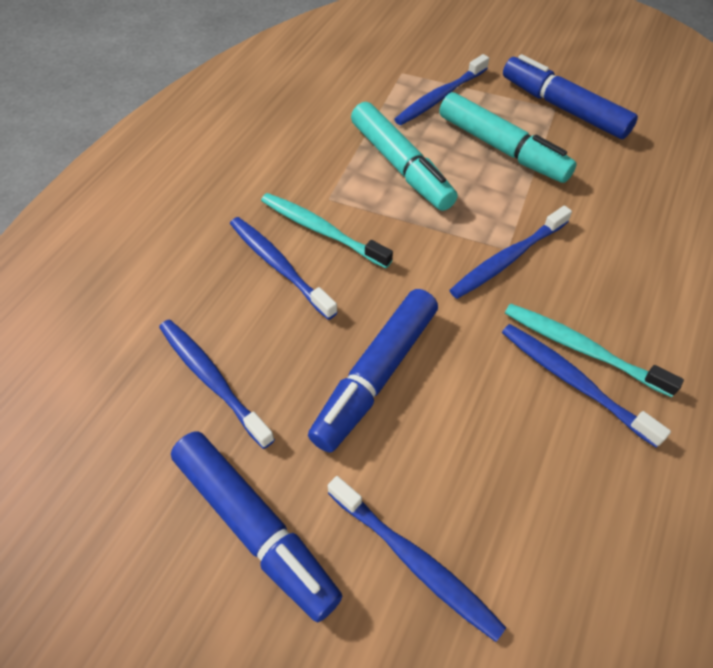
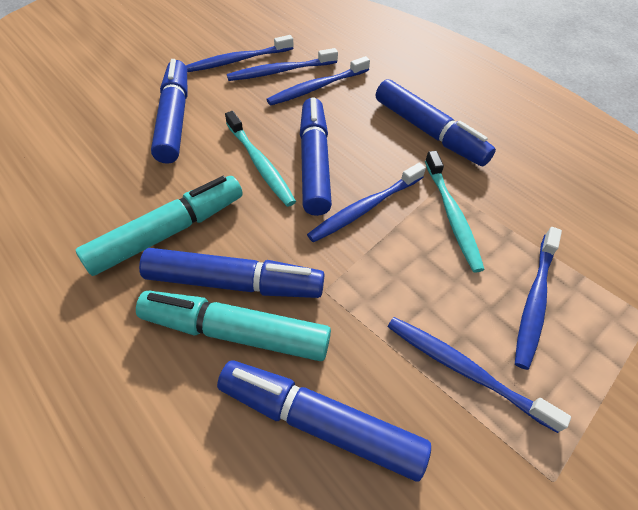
blue marker: [171,431,342,622] [308,289,438,453] [503,54,638,139] = 3 -> [139,248,324,298] [151,59,188,164] [217,360,431,481] [300,97,332,216] [376,79,496,166] = 5

